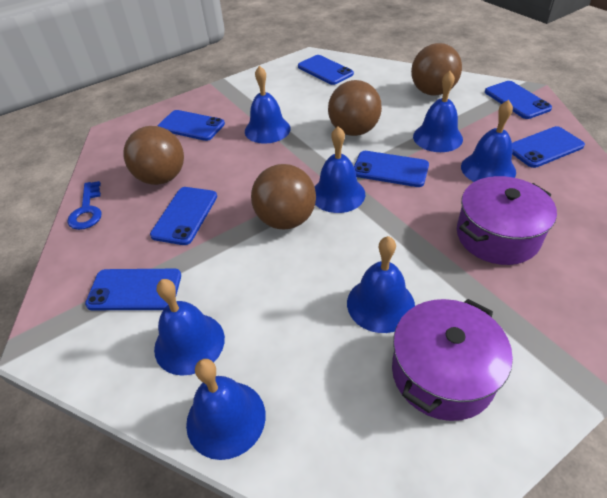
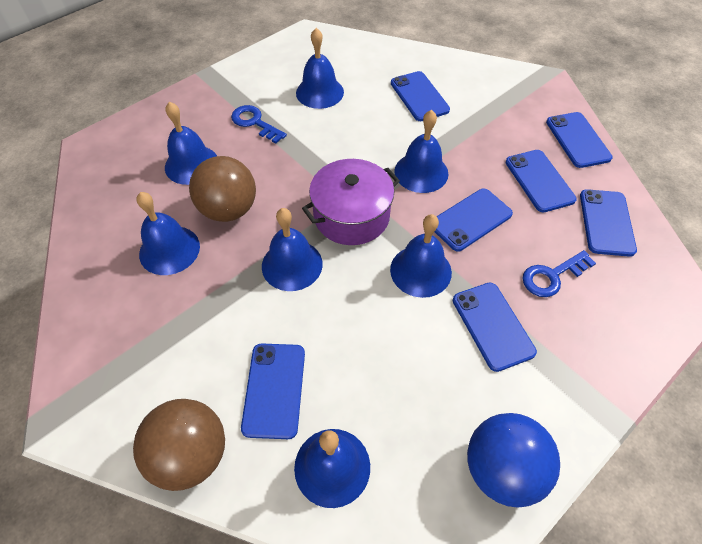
blue ball: none = 0 -> [467,413,560,508] = 1
blue key: [67,181,102,230] = 1 -> [231,105,287,144] [522,250,596,297] = 2
brown ball: [124,126,184,185] [251,164,316,230] [328,80,382,136] [411,43,462,96] = 4 -> [133,399,225,491] [189,156,256,222] = 2
purple pot: [392,299,513,421] [457,176,557,265] = 2 -> [302,159,400,245] = 1

